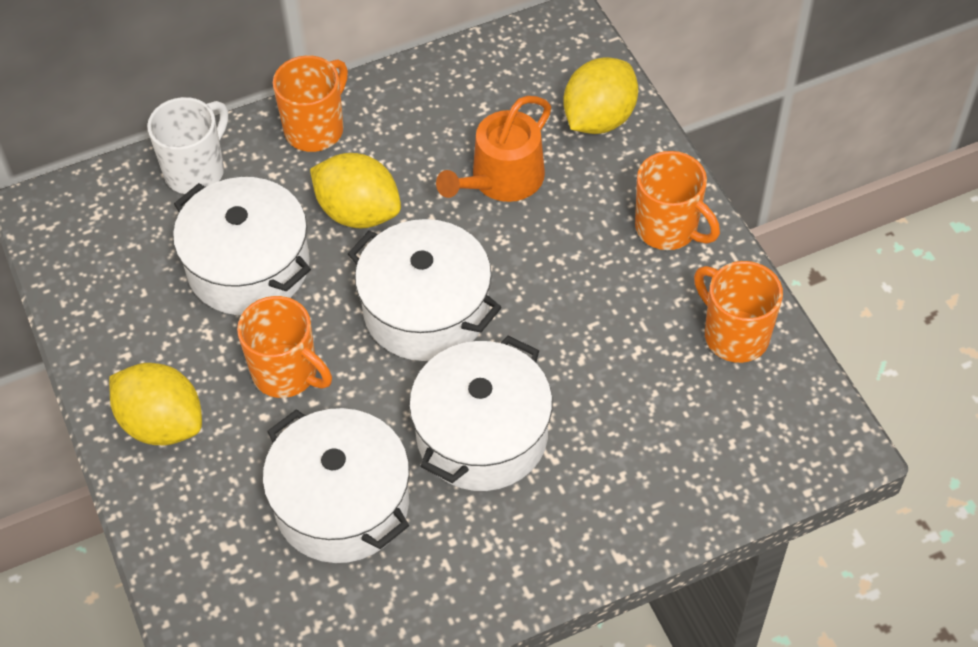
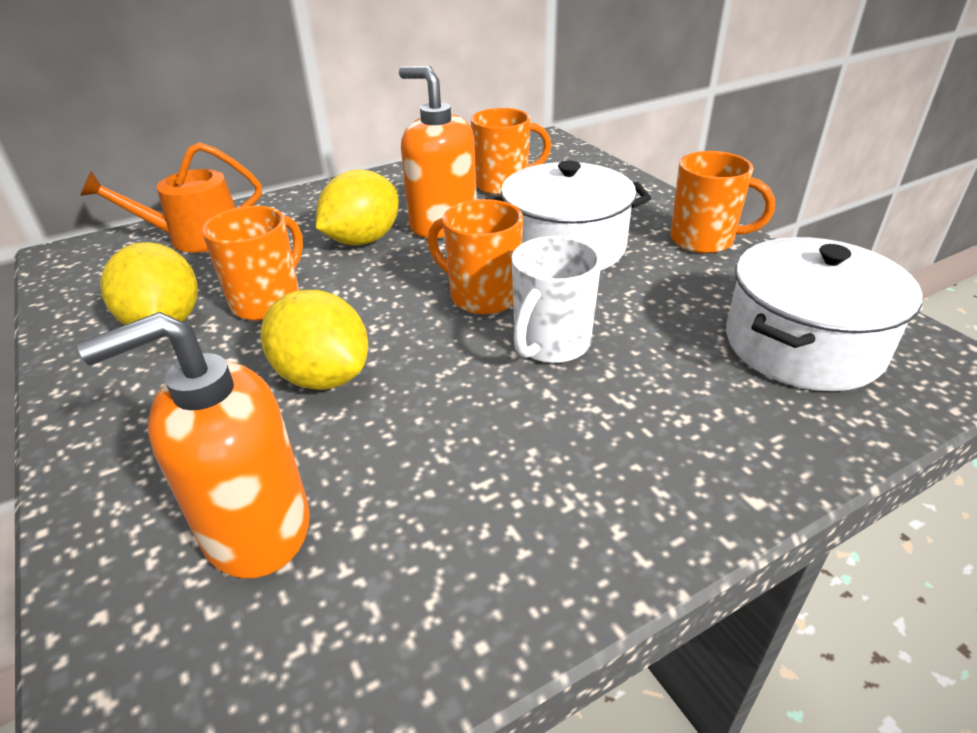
orange soap dispenser: none = 0 -> [77,312,310,579] [399,66,477,238] = 2
white pot: [173,177,311,315] [263,408,410,563] [348,219,502,361] [409,336,553,491] = 4 -> [485,161,651,271] [726,237,922,391] = 2

